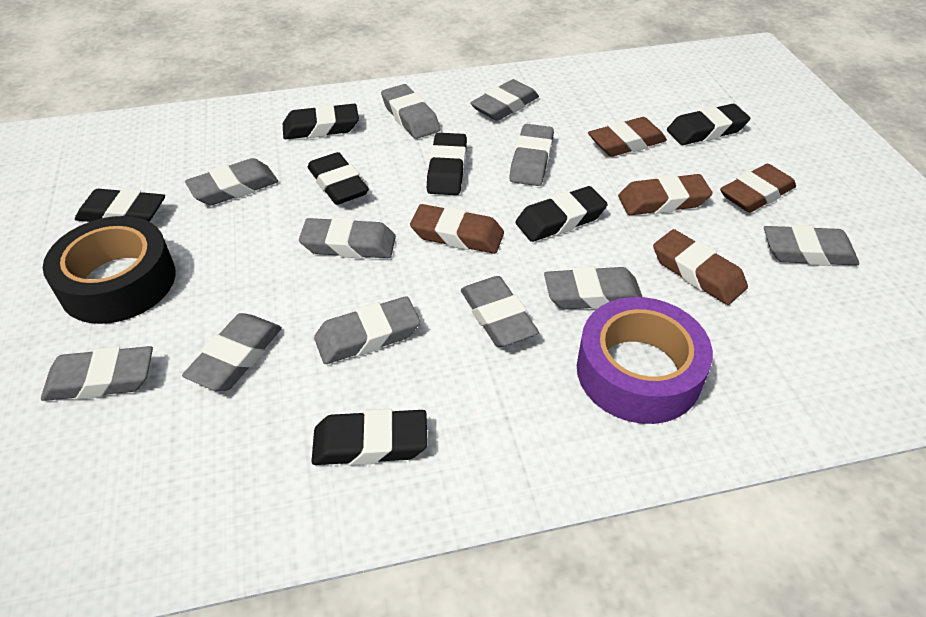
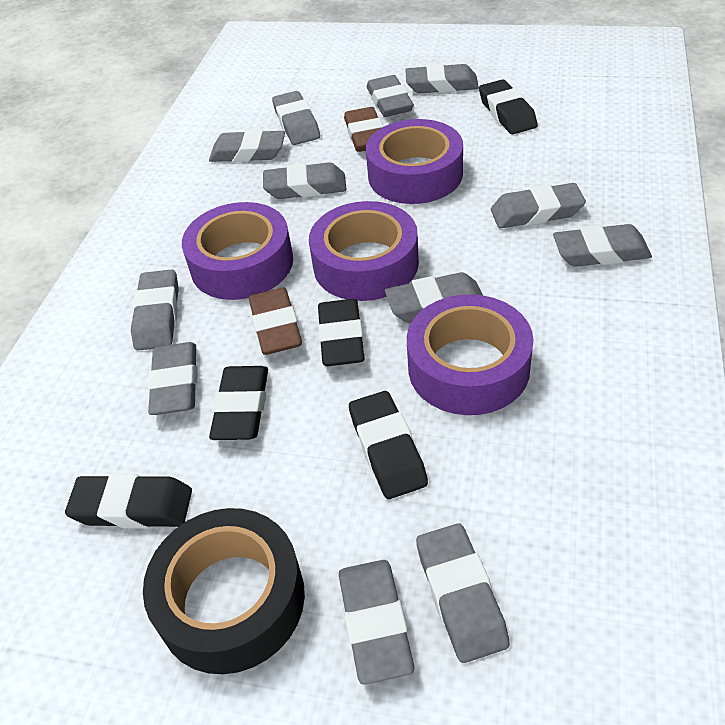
black eraser: [75,189,165,222] [283,104,359,139] [308,152,369,205] [311,409,428,465] [427,133,467,195] [515,186,607,242] [667,104,750,145] = 7 -> [65,473,192,529] [209,366,268,440] [318,299,365,366] [349,391,428,499] [479,79,537,134] = 5
brown eraser: [410,204,504,254] [588,117,667,157] [618,174,713,215] [653,229,748,305] [720,164,796,213] = 5 -> [249,288,302,355] [344,107,384,152] = 2
grey eraser: [41,346,153,401] [182,313,282,391] [185,158,278,205] [299,217,396,258] [314,296,420,364] [381,84,440,139] [461,276,539,347] [470,79,539,121] [509,124,554,186] [544,266,642,310] [764,225,859,266] = 11 -> [131,270,179,350] [148,342,198,415] [209,130,285,162] [263,162,347,199] [272,91,320,145] [339,560,414,685] [367,75,414,117] [385,272,483,323] [405,64,479,93] [416,523,509,663] [491,183,586,228] [553,224,652,267] = 12
purple tape: [577,297,713,424] = 1 -> [182,202,293,300] [309,201,419,301] [366,119,463,204] [407,294,534,415] = 4

